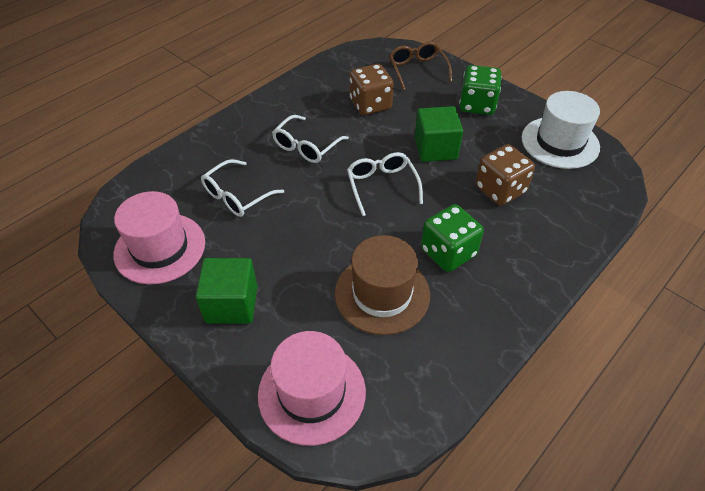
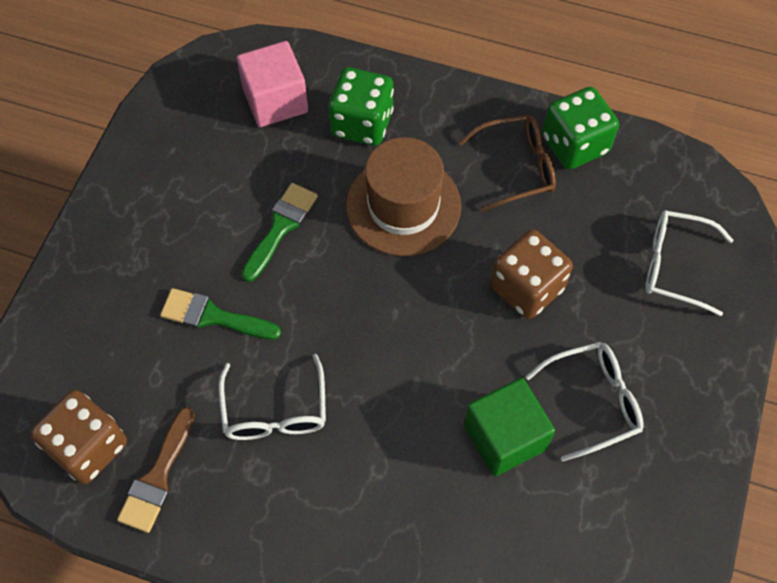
brown brush: none = 0 -> [117,407,195,533] = 1
green brush: none = 0 -> [160,288,281,340] [242,183,318,282] = 2
green cube: [196,258,257,324] [415,106,463,162] = 2 -> [464,378,555,476] = 1
pink cube: none = 0 -> [237,41,308,127] = 1
pink hat: [114,191,205,285] [258,331,366,446] = 2 -> none = 0
white hat: [522,91,600,169] = 1 -> none = 0

